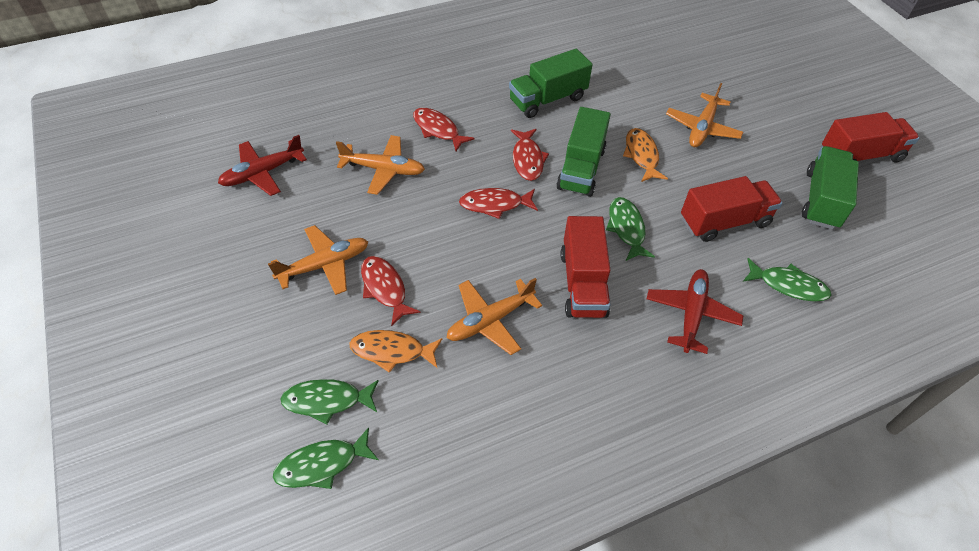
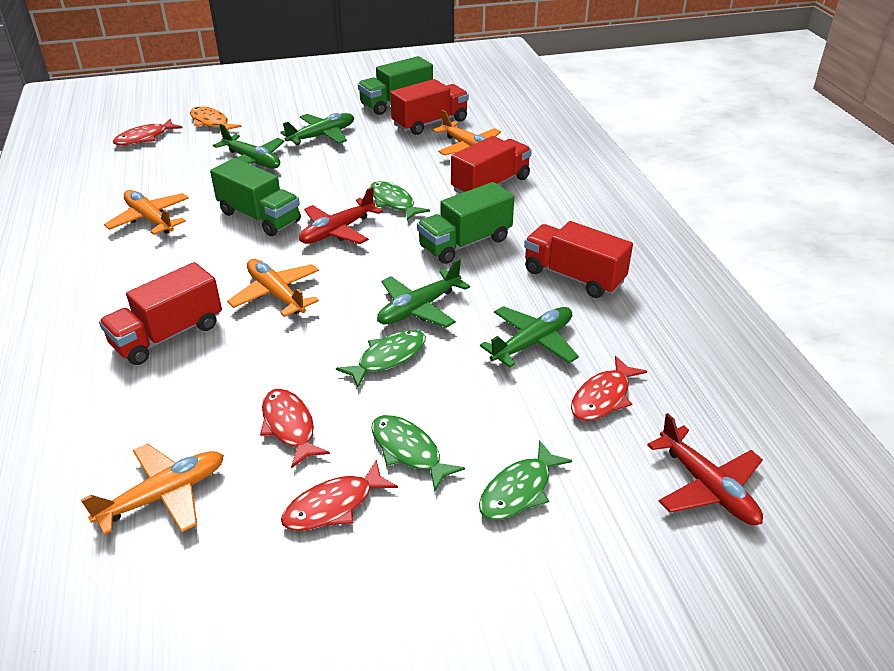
green plane: none = 0 -> [213,124,285,168] [281,113,354,145] [377,259,470,328] [480,306,579,368] = 4
orange fish: [349,330,442,373] [623,128,668,182] = 2 -> [190,107,242,135] = 1
red truck: [561,216,611,318] [681,176,783,242] [822,112,919,162] = 3 -> [99,262,222,365] [390,79,469,135] [451,136,532,194] [524,221,633,298] = 4

